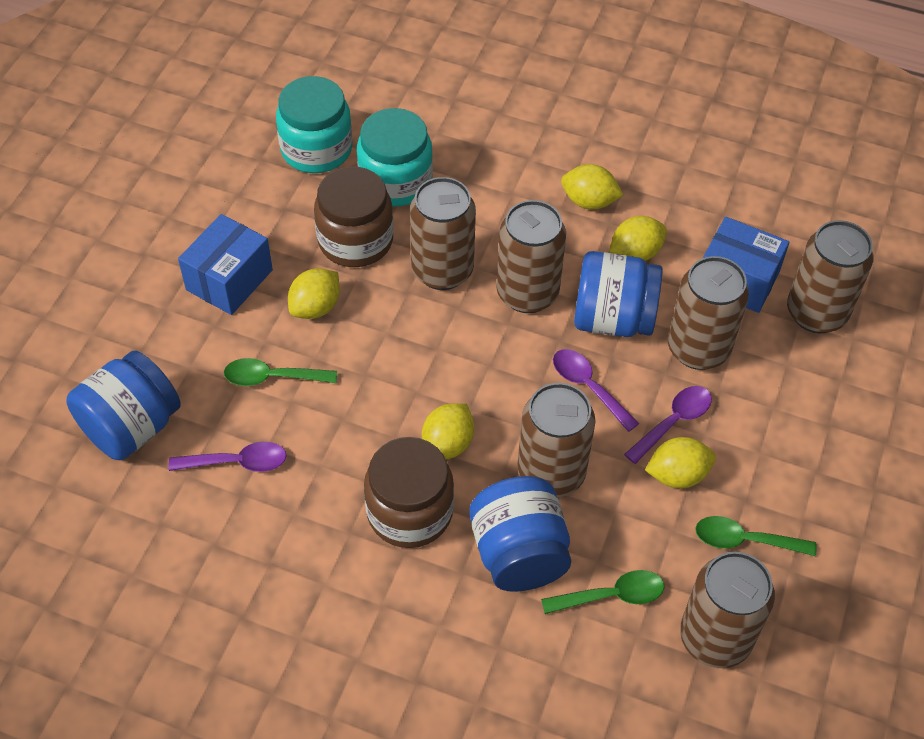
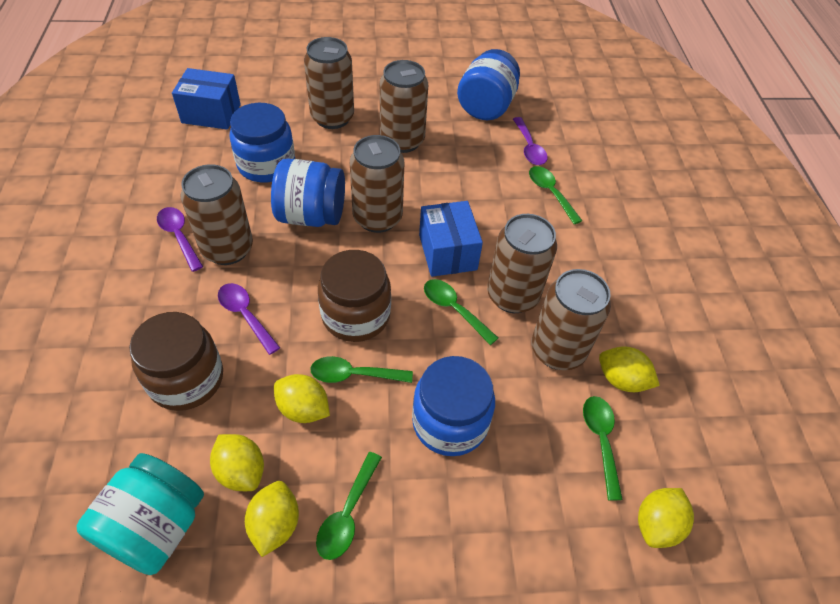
blue jar: [66,351,181,460] [469,476,571,592] [574,251,663,337] = 3 -> [230,103,295,182] [271,158,345,227] [412,356,495,456] [457,49,520,120] = 4
green spoon: [224,358,337,386] [541,570,664,614] [695,516,817,556] = 3 -> [310,356,413,383] [316,452,382,560] [424,279,498,345] [529,166,582,224] [583,396,623,500] = 5
turquoise jar: [276,76,353,173] [357,108,433,207] = 2 -> [77,453,204,575] = 1

